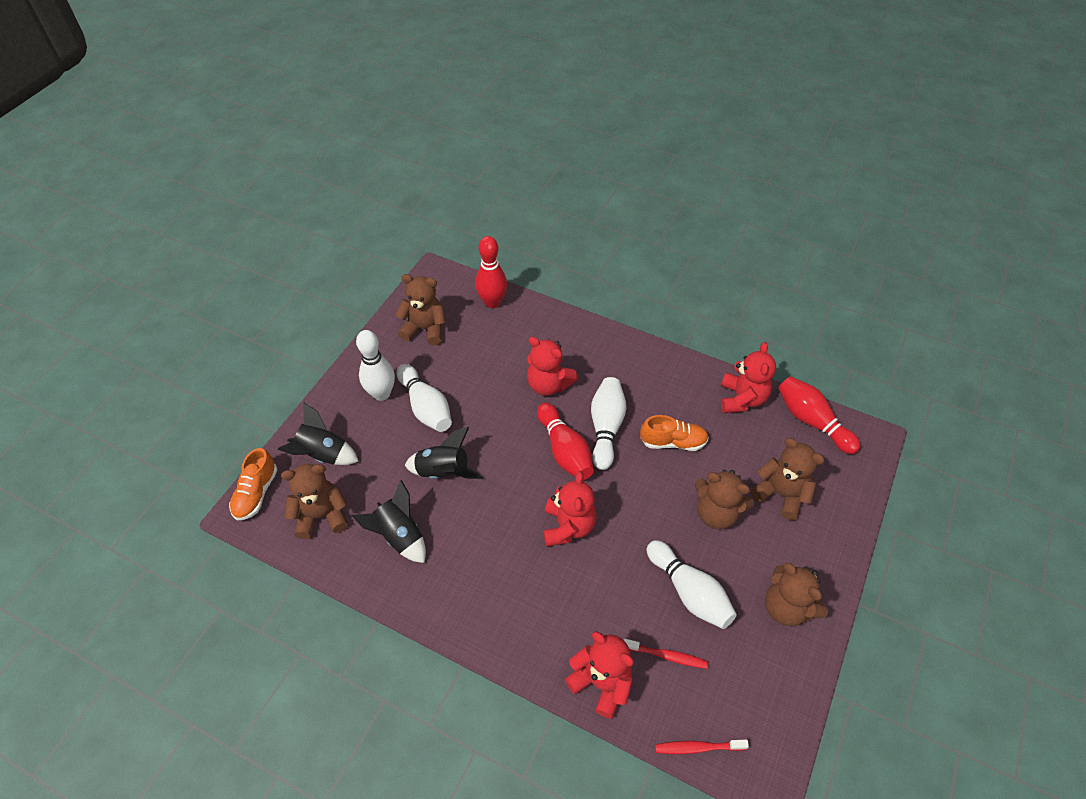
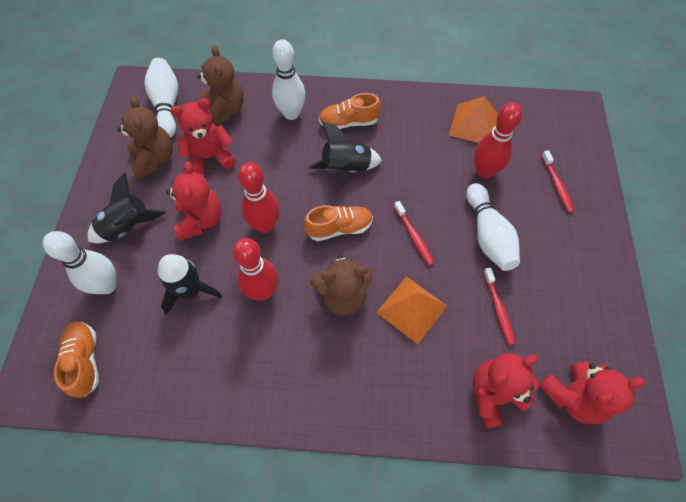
brown teddy bear: [281,464,348,539] [395,274,446,345] [695,470,754,529] [751,438,825,520] [765,562,828,626] = 5 -> [117,96,173,179] [197,45,244,125] [310,255,373,315] = 3
orange pyramid: none = 0 -> [376,276,447,344] [449,96,498,143] = 2
orange shoe: [229,448,277,520] [640,415,709,451] = 2 -> [54,322,99,398] [304,205,373,241] [319,93,381,129] = 3
red toothbrush: [624,639,708,669] [655,739,749,754] = 2 -> [394,201,434,266] [483,267,515,345] [541,150,574,213] = 3

